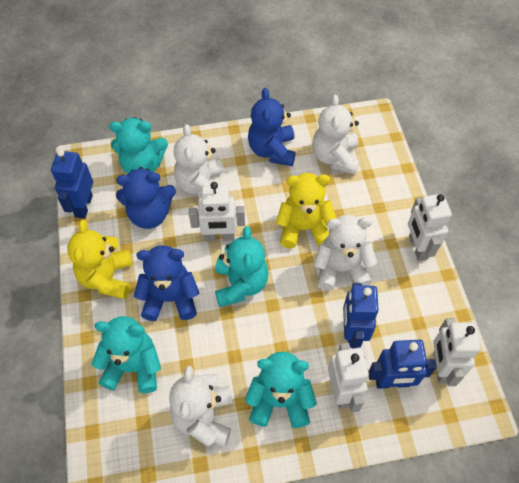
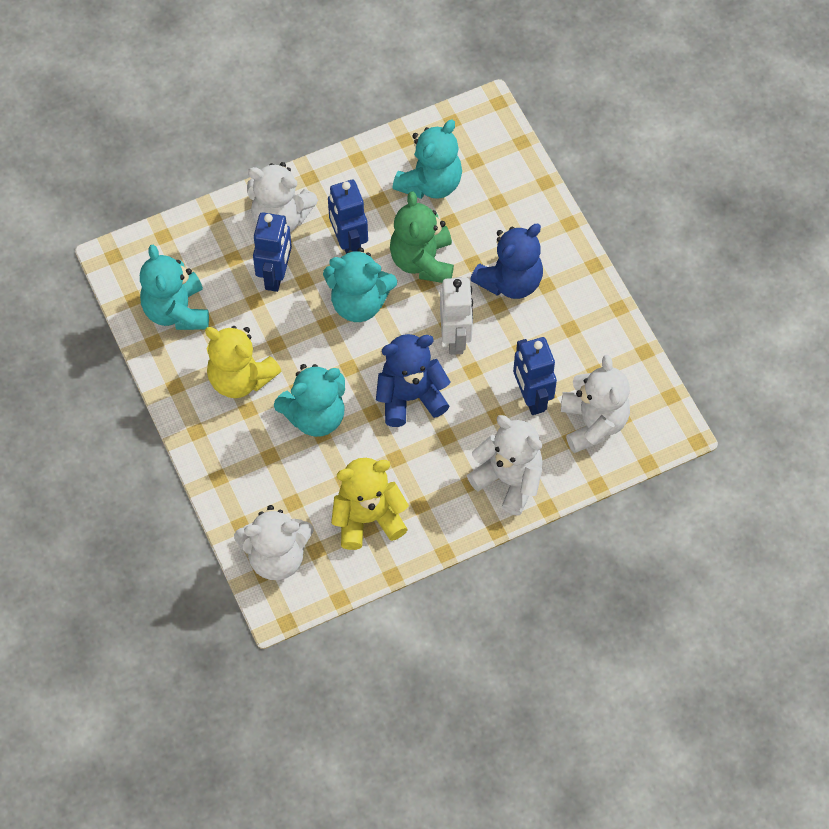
blue teddy bear: [116,167,176,229] [134,245,199,321] [248,88,296,166] = 3 -> [376,334,450,427] [470,224,543,299] = 2
green teddy bear: none = 0 -> [390,191,454,283] = 1
white robot: [189,182,245,241] [328,342,369,413] [408,194,452,261] [433,318,481,386] = 4 -> [440,277,473,355] = 1

